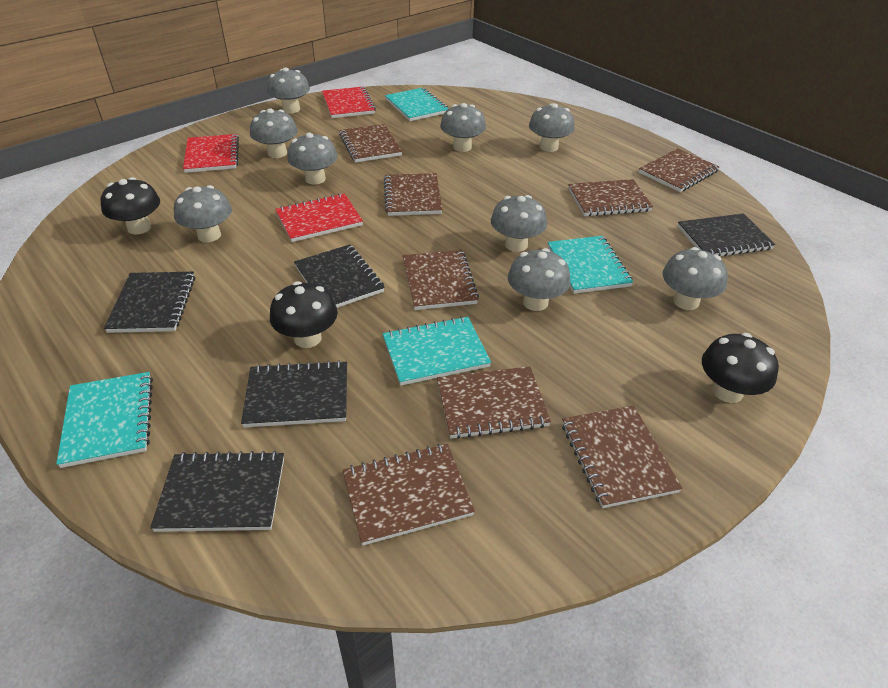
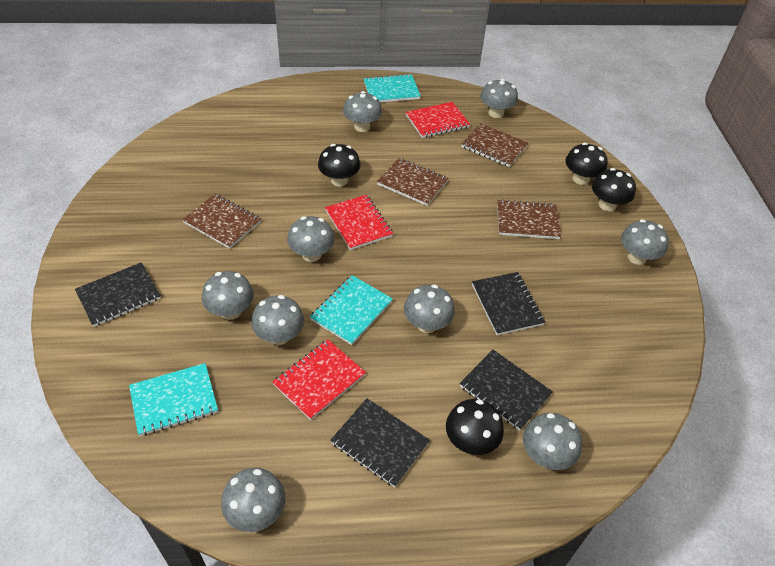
black mushroom: [101,177,160,234] [270,281,338,348] [702,333,779,403] = 3 -> [318,144,360,186] [446,399,504,455] [565,143,608,185] [592,168,636,211] = 4
black notebook: [104,272,195,333] [150,451,284,532] [241,360,347,427] [294,245,385,308] [678,213,775,256] = 5 -> [75,262,161,327] [330,398,430,487] [460,350,553,431] [472,272,545,335] = 4
brown notebook: [339,124,402,163] [343,444,475,546] [384,173,443,216] [403,250,479,310] [437,366,551,439] [562,406,682,508] [568,179,653,216] [639,148,719,192] = 8 -> [182,194,261,249] [377,158,449,206] [461,123,528,167] [497,199,561,239] = 4
turquoise notebook: [56,372,153,468] [383,316,491,386] [385,88,449,121] [548,236,633,294] = 4 -> [129,363,218,436] [310,275,393,345] [364,74,421,103] = 3

